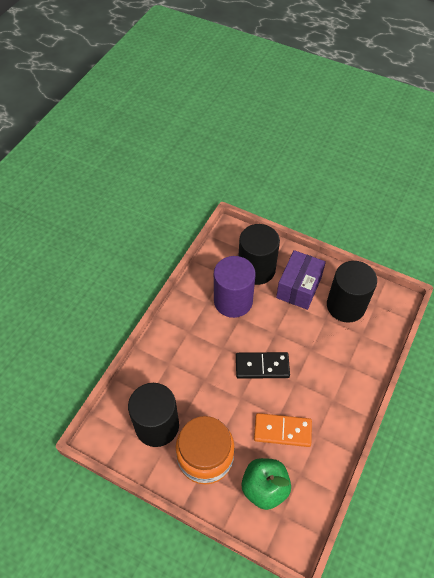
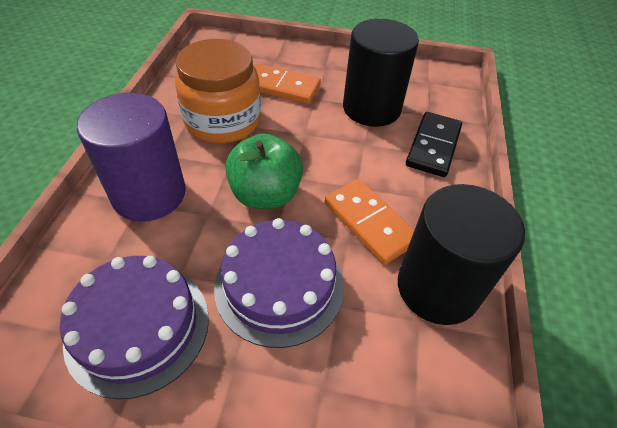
black cylinder: [128,383,179,447] [239,224,280,285] [327,261,377,323] = 3 -> [343,19,419,127] [398,184,525,325] = 2
orange domino: [254,413,312,447] = 1 -> [254,63,321,104] [325,179,414,265] = 2
purple box: [276,250,326,310] = 1 -> none = 0
purple cake: none = 0 -> [60,256,209,399] [214,218,344,348] = 2

